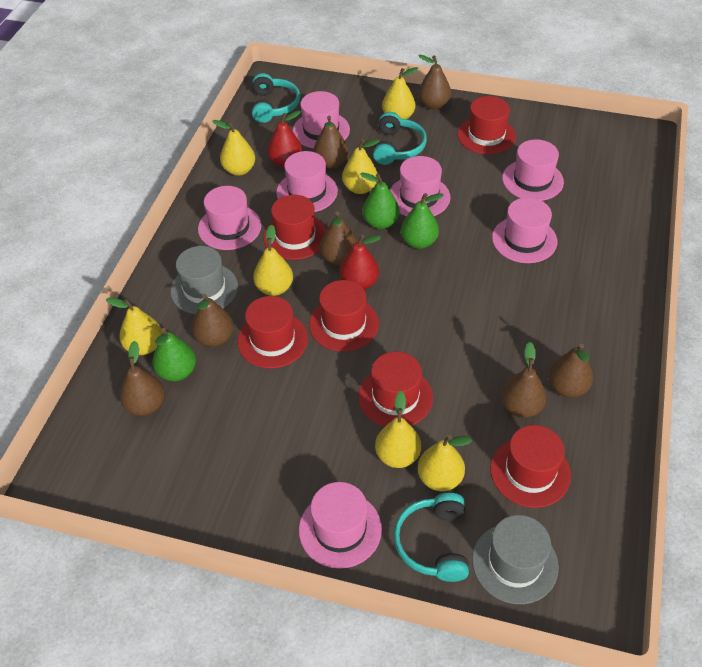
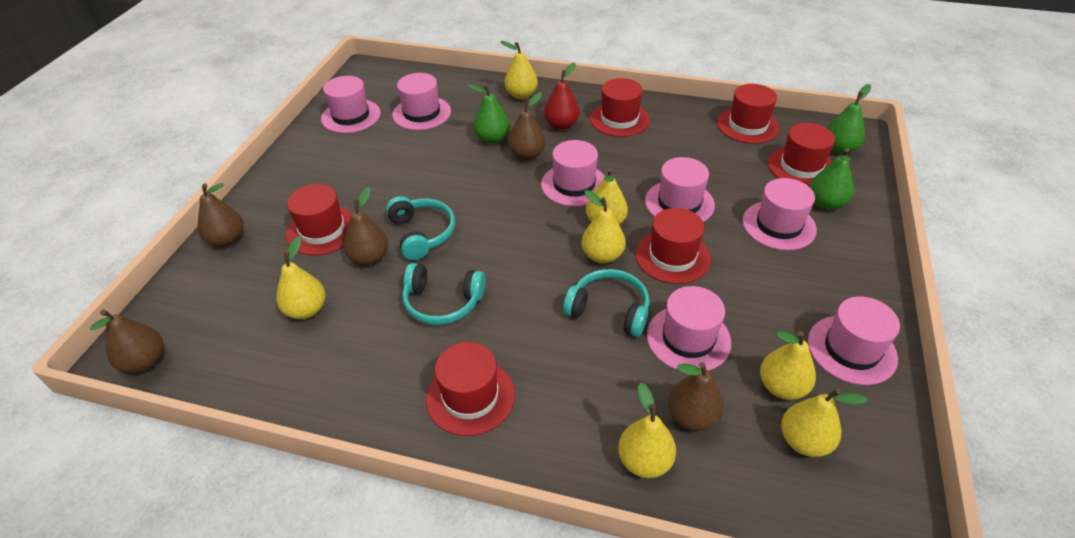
brown pear: [120,341,165,416] [192,293,234,347] [313,116,348,168] [320,212,357,265] [418,55,451,109] [501,342,547,418] [548,344,593,398] = 7 -> [90,309,164,373] [198,183,244,247] [343,187,388,266] [508,92,545,160] [668,362,724,431] = 5
grey hat: [171,246,238,314] [472,515,559,604] = 2 -> none = 0
red pear: [267,111,302,167] [340,235,381,290] = 2 -> [544,63,579,130] = 1

